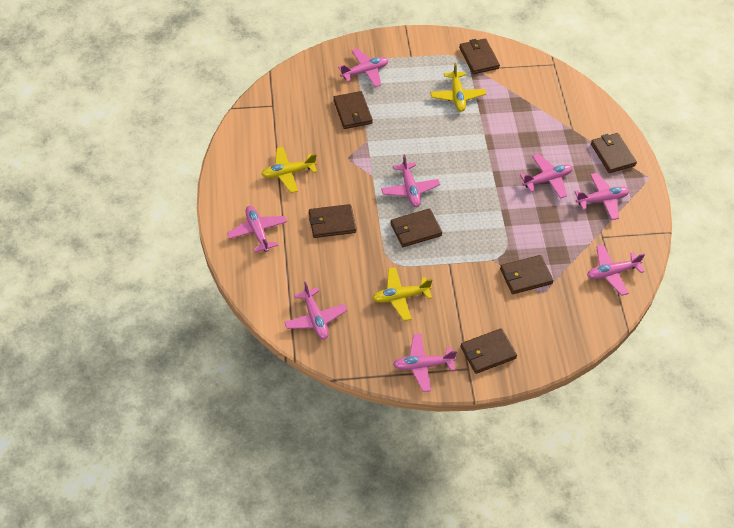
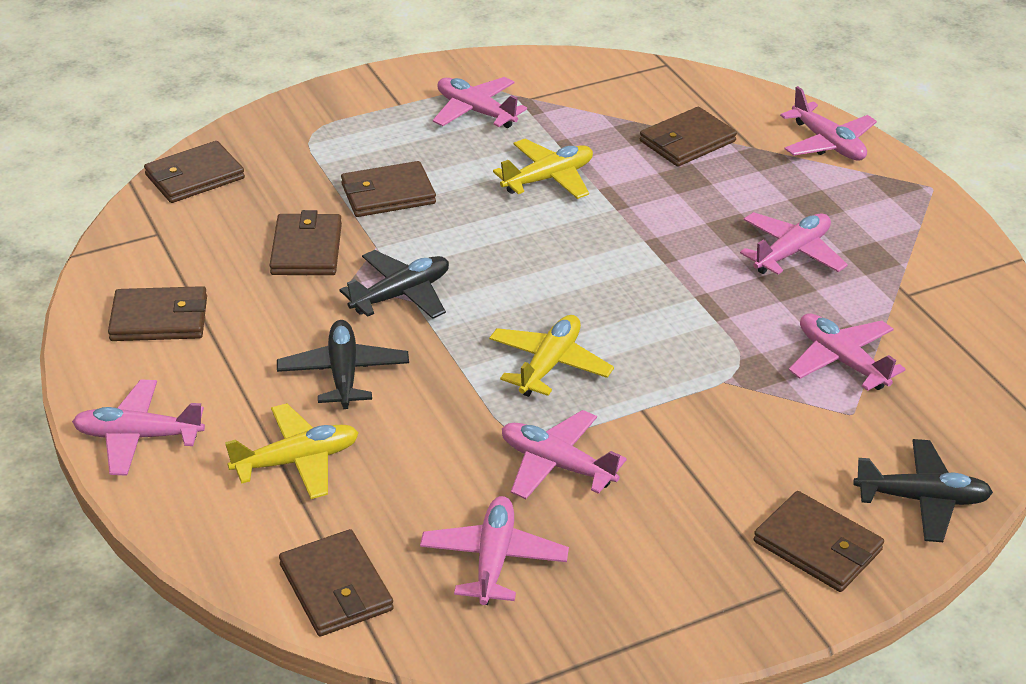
black plane: none = 0 -> [277,320,409,409] [340,250,449,319] [853,439,993,542] = 3
pink plane: [227,206,287,252] [284,282,347,339] [338,48,388,87] [381,154,440,207] [393,334,457,392] [520,154,572,199] [574,173,629,220] [587,244,645,296] = 8 -> [72,379,205,476] [420,496,569,605] [433,77,527,128] [502,410,627,499] [740,212,848,275] [780,86,877,161] [789,313,905,391] = 7

